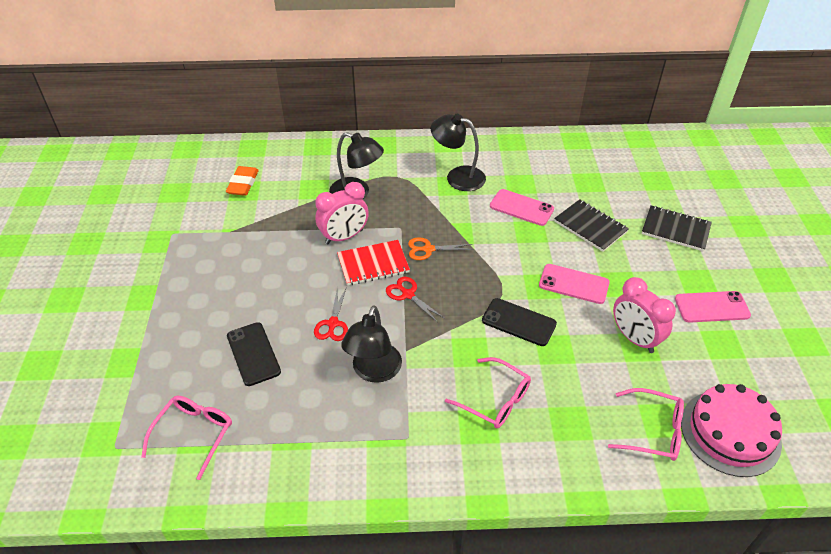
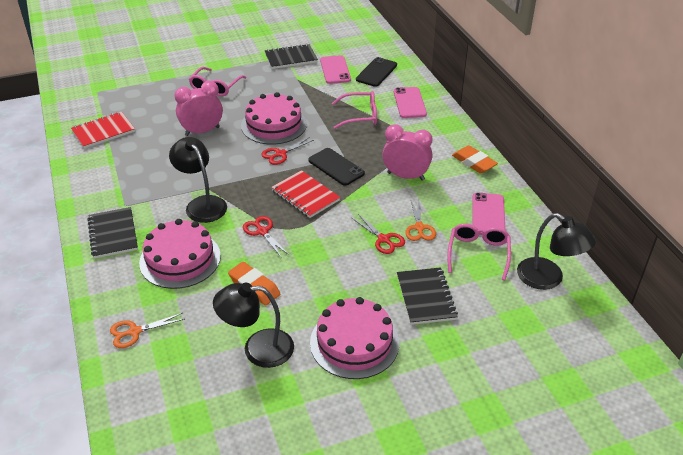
black notebook: [554,199,629,252] [642,205,712,251] = 2 -> [87,207,138,259] [265,44,318,69] [397,267,458,325] = 3
orange eraser: [226,166,259,196] = 1 -> [228,262,280,306] [452,145,498,173] = 2
orange scissors: [408,237,473,260] = 1 -> [110,313,185,348] [405,200,436,241] = 2
pink cake: [681,384,782,477] = 1 -> [139,219,221,289] [241,92,307,145] [310,297,399,379] = 3
red notebook: [337,240,410,286] = 1 -> [71,111,135,149] [271,170,340,218] = 2
red scissors: [314,287,348,341] [386,277,444,323] = 2 -> [243,216,289,257] [261,137,314,165] [352,214,405,254] = 3

